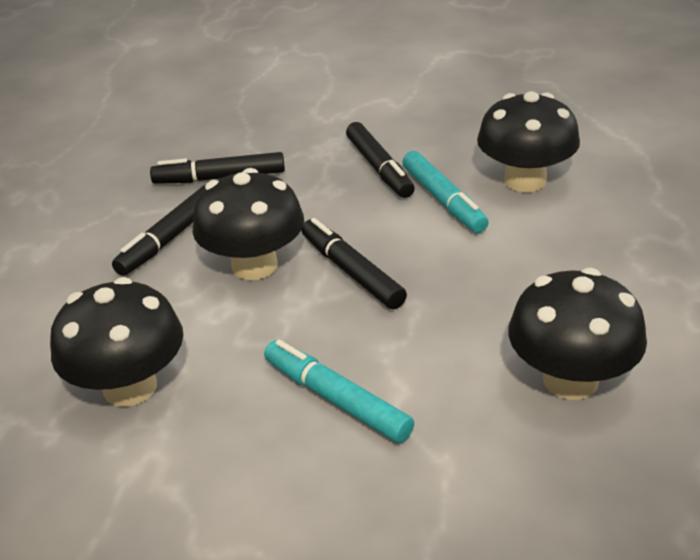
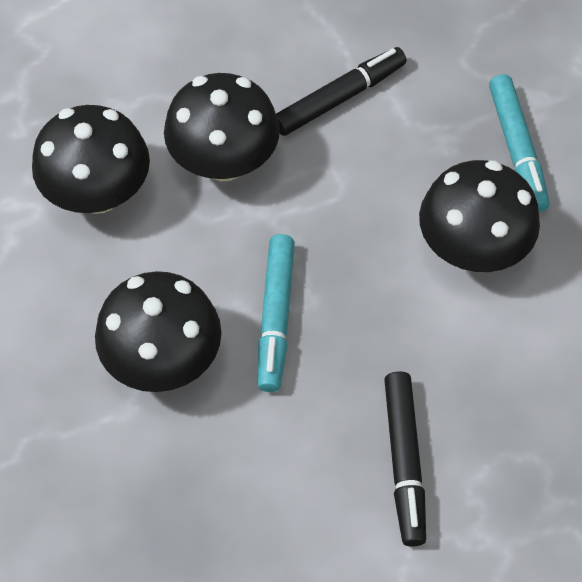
black marker: [112,185,206,276] [150,152,285,184] [301,218,407,309] [346,122,415,198] = 4 -> [276,47,407,136] [384,372,426,547] = 2

